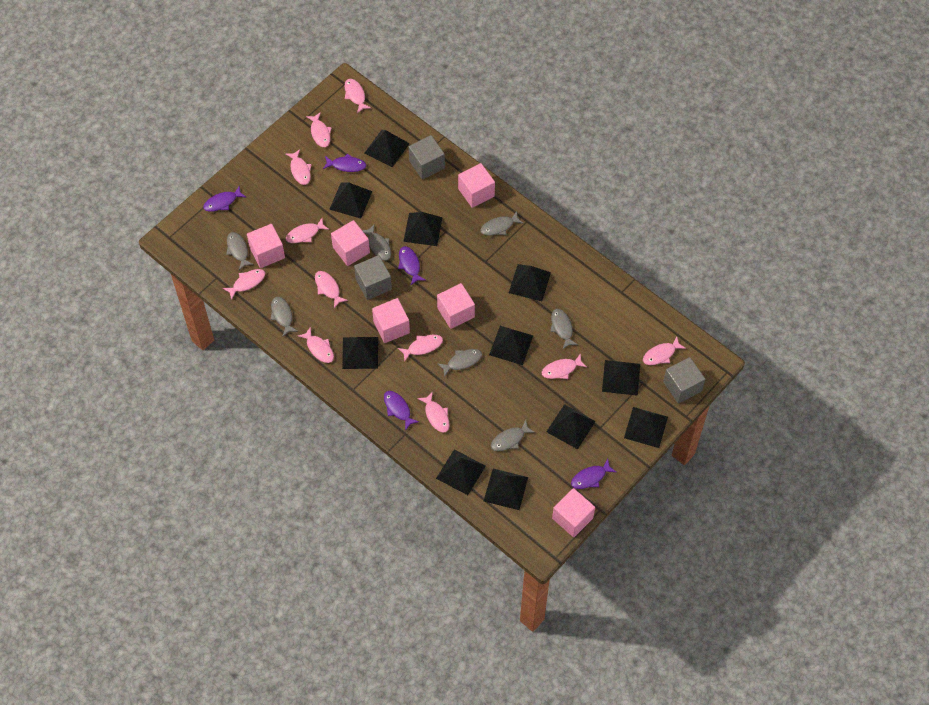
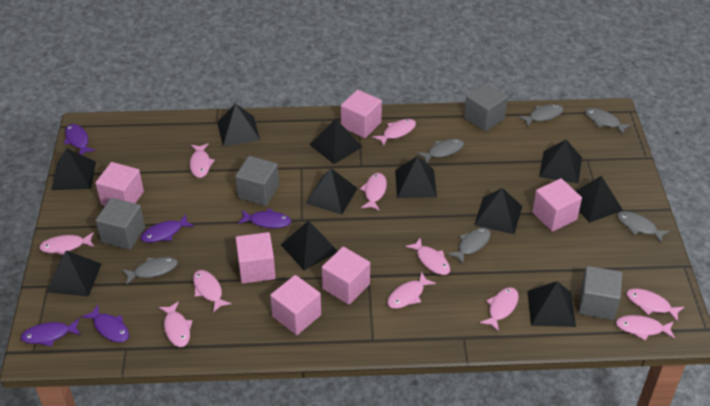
grey cube: [354,255,392,300] [409,135,445,180] [663,357,705,404] = 3 -> [96,198,145,250] [235,156,279,206] [464,83,508,132] [578,266,622,320] = 4
grey fish: [226,232,254,270] [270,297,298,337] [362,225,391,261] [438,349,482,377] [480,211,524,236] [491,420,535,451] [550,309,578,349] = 7 -> [122,257,178,285] [417,139,464,164] [447,228,491,264] [518,104,564,127] [585,108,632,134] [617,211,670,243] = 6

